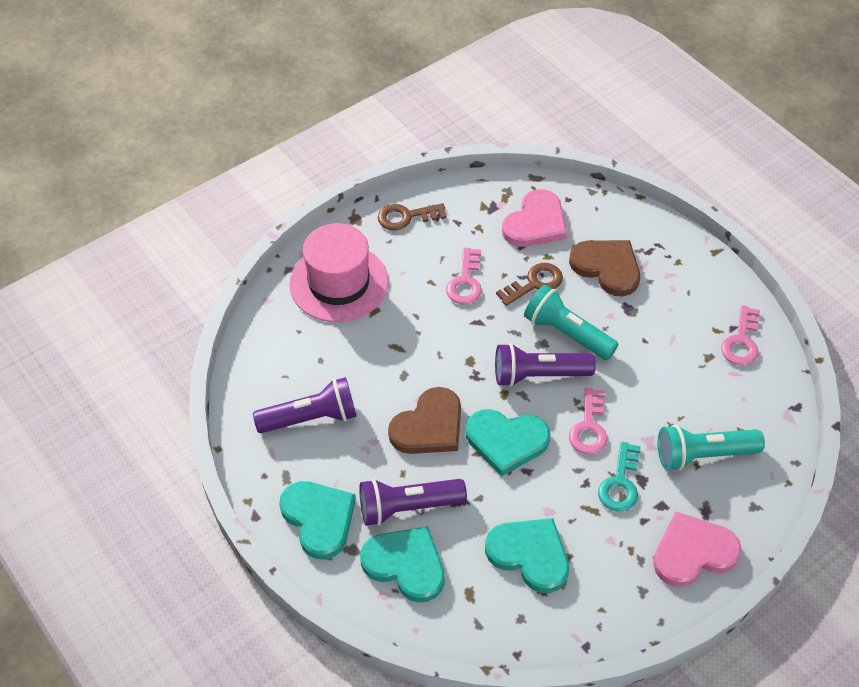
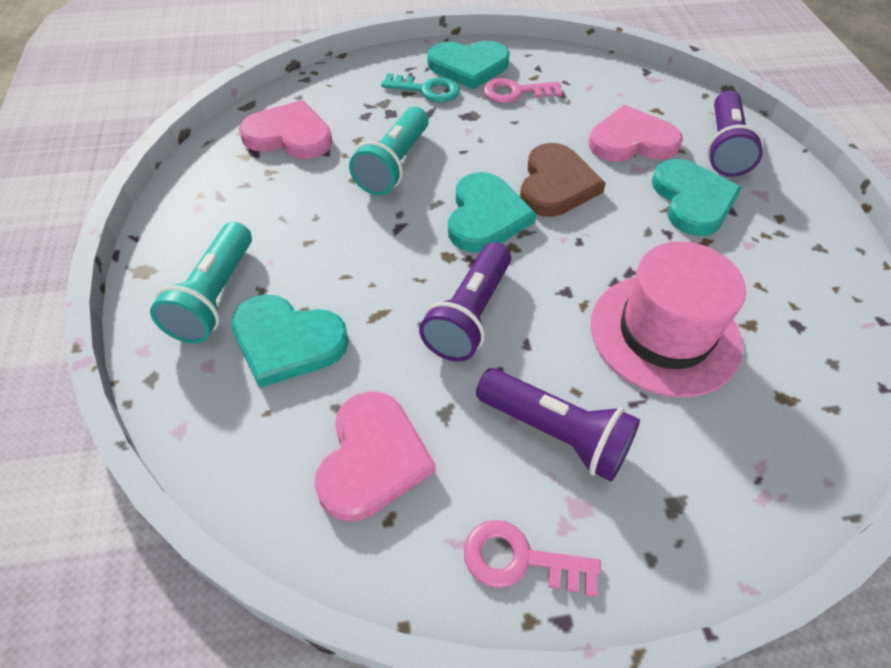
brown heart: [388,387,461,454] [569,240,640,297] = 2 -> [520,143,606,217] = 1
brown key: [378,203,446,231] [496,263,563,306] = 2 -> none = 0
pink heart: [502,189,567,247] [653,511,741,587] = 2 -> [239,100,332,159] [315,391,436,521] [589,105,683,162] = 3
pink key: [446,248,482,304] [569,388,607,454] [721,305,760,365] = 3 -> [464,520,601,597] [483,78,563,103] = 2

